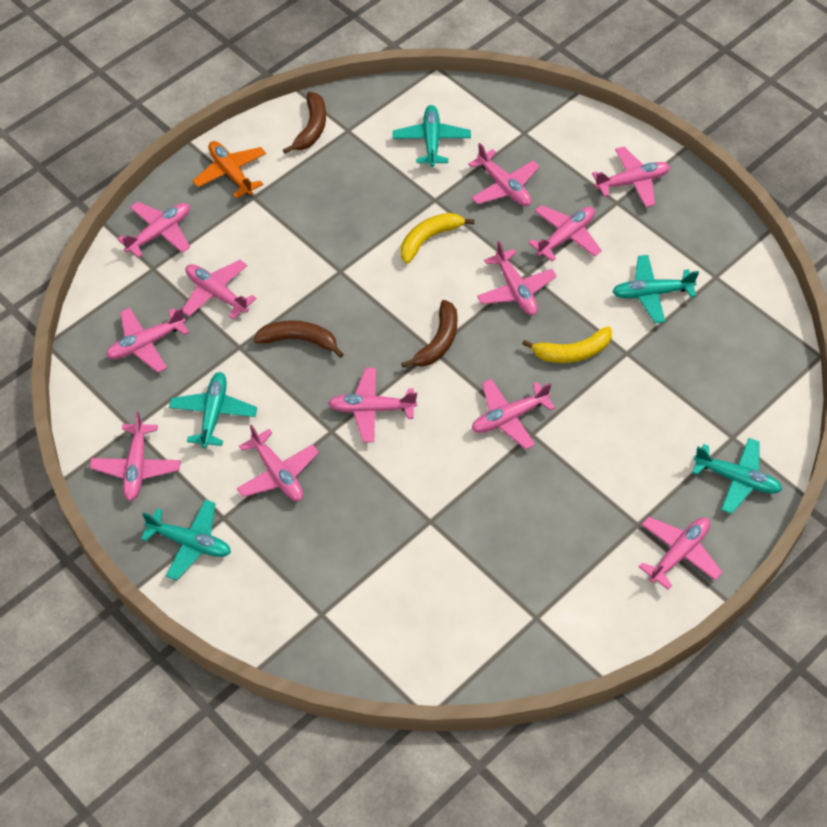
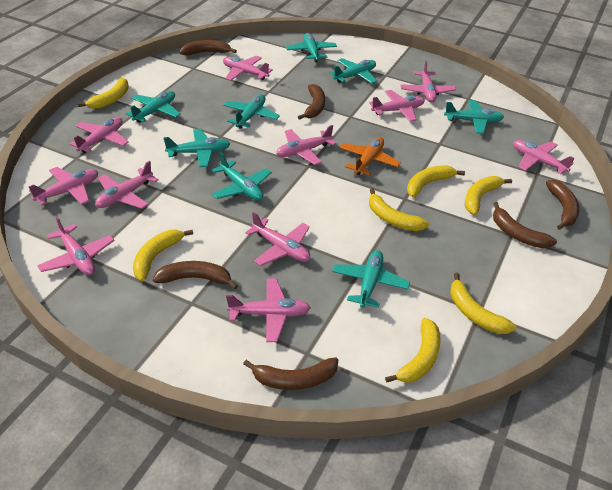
brown banana: [254,320,344,358] [283,92,326,154] [401,300,458,368] = 3 -> [153,261,238,289] [180,40,237,55] [243,357,338,390] [298,84,325,120] [493,202,557,248] [546,180,579,230] = 6
pink plane: [90,412,181,501] [106,308,189,373] [117,202,190,258] [183,260,257,319] [237,424,319,501] [328,368,417,442] [468,143,539,206] [472,379,555,450] [477,241,557,315] [528,205,602,262] [592,147,670,207] [639,517,723,590] = 12 -> [28,167,98,205] [37,216,114,275] [69,117,129,153] [95,161,159,209] [223,56,273,81] [226,278,311,342] [245,212,310,266] [276,125,336,165] [369,90,425,122] [400,60,456,102] [513,140,575,174] = 11
turquoise plane: [141,500,231,580] [169,372,257,448] [393,105,471,167] [613,255,699,323] [692,438,782,514] = 5 -> [125,91,181,123] [163,129,230,167] [212,152,272,201] [223,94,280,129] [286,33,337,62] [329,58,377,84] [332,250,410,308] [444,100,504,134] = 8
yellow banana: [401,213,475,264] [522,326,612,363] = 2 -> [78,78,129,109] [133,229,193,281] [369,188,430,231] [385,318,441,383] [407,165,465,197] [450,273,516,334] [465,176,512,215] = 7

